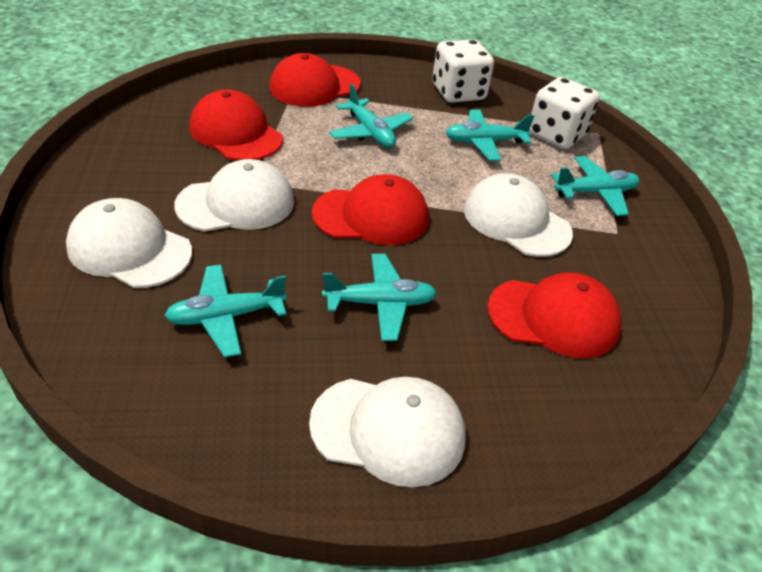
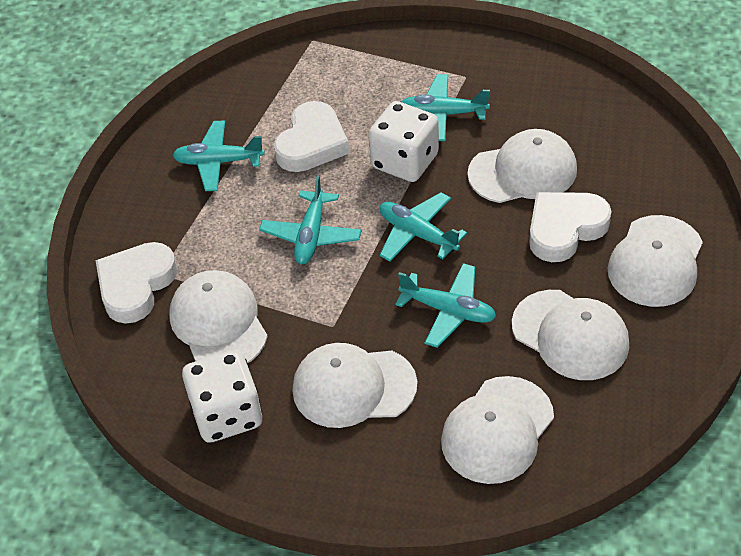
red cap: [189,89,283,161] [269,53,361,107] [312,174,428,245] [487,272,622,359] = 4 -> none = 0
white cap: [66,198,192,288] [174,159,294,232] [309,377,466,487] [464,173,573,257] = 4 -> [169,270,268,363] [293,343,417,428] [441,376,554,484] [468,129,577,203] [512,290,629,380] [607,215,703,307] = 6
white heart: none = 0 -> [95,242,177,324] [274,101,349,172] [529,192,611,262] = 3

